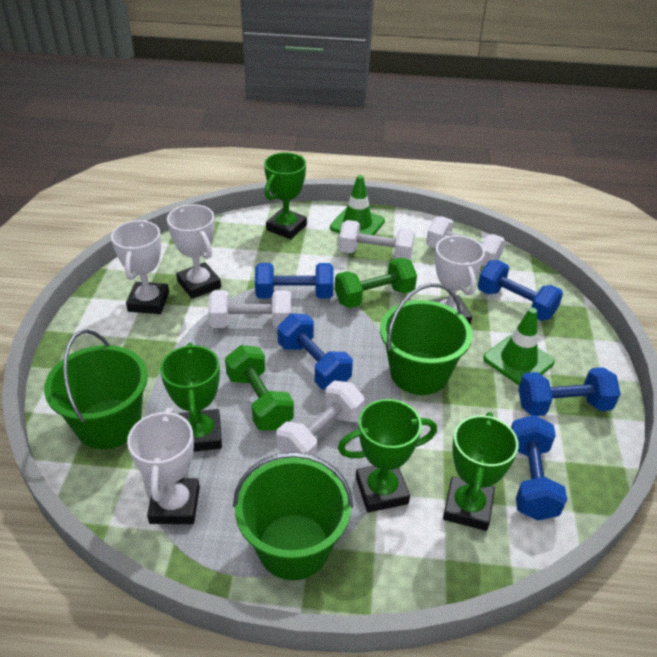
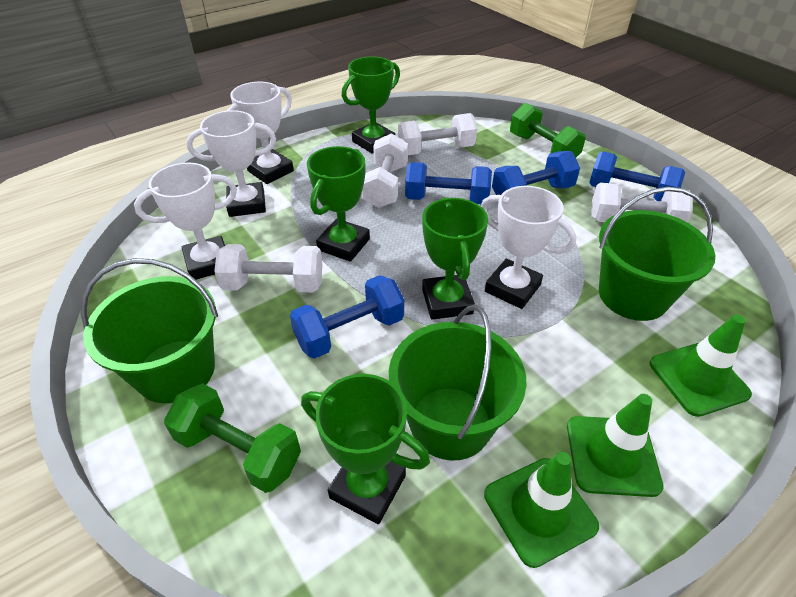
blue dumbbell: [255,263,334,299] [277,313,353,389] [478,260,563,321] [511,415,567,520] [518,367,620,416] = 5 -> [290,275,404,359] [405,162,492,204] [492,151,580,195] [589,151,685,201] = 4
green traffic cone: [330,175,385,235] [483,308,555,385] = 2 -> [484,452,599,568] [567,394,664,497] [650,315,752,417] = 3

